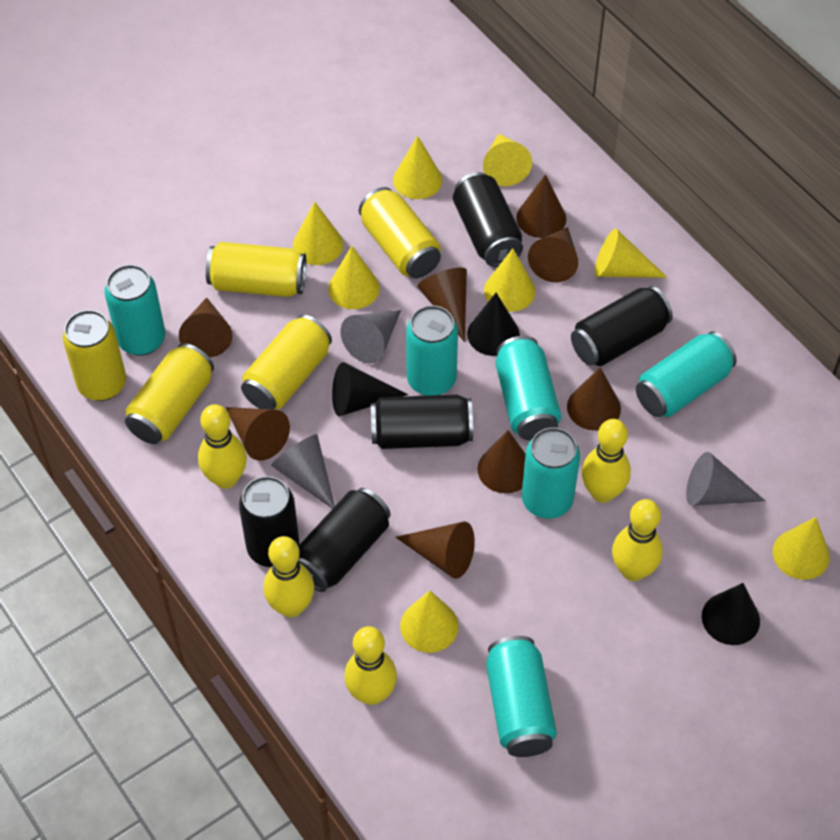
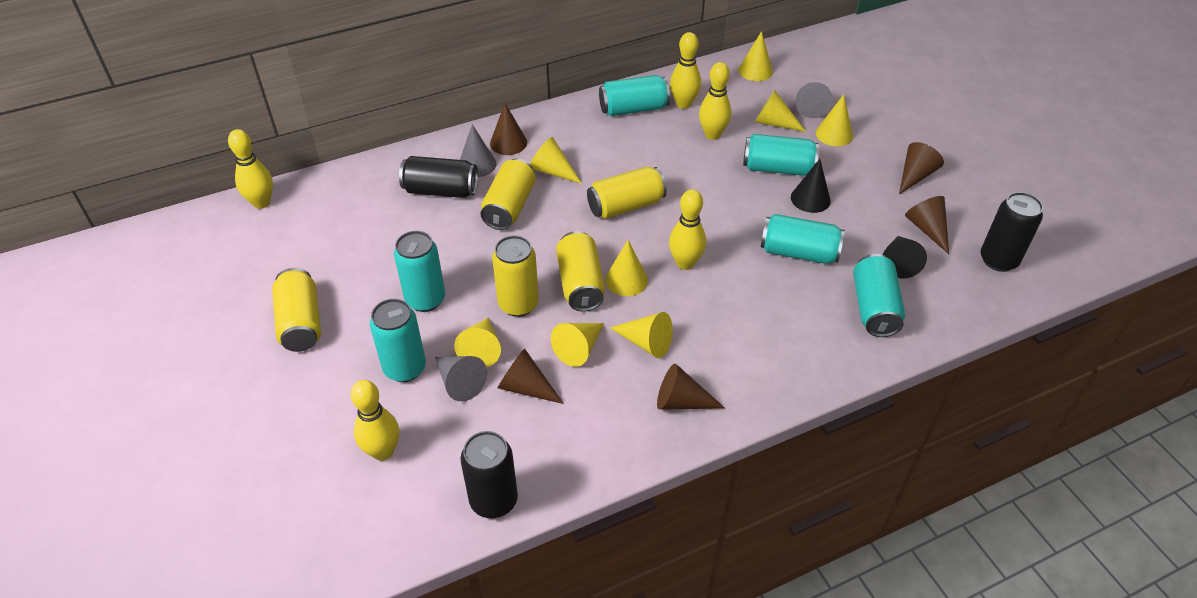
black can: [239,476,299,567] [298,488,390,592] [371,394,473,449] [453,172,523,267] [571,286,673,366] = 5 -> [399,156,478,198] [460,431,518,518] [981,192,1043,272] = 3
black cone: [332,362,408,416] [467,293,520,356] [702,583,760,645] = 3 -> [791,159,831,213] [883,236,927,279] = 2
brown cone: [179,297,233,357] [226,407,290,461] [396,521,475,579] [417,267,467,342] [477,430,525,493] [516,174,566,238] [528,227,578,282] [567,367,621,431] = 8 -> [490,103,527,155] [498,349,564,404] [657,364,725,410] [899,142,944,194] [905,196,949,254] = 5

